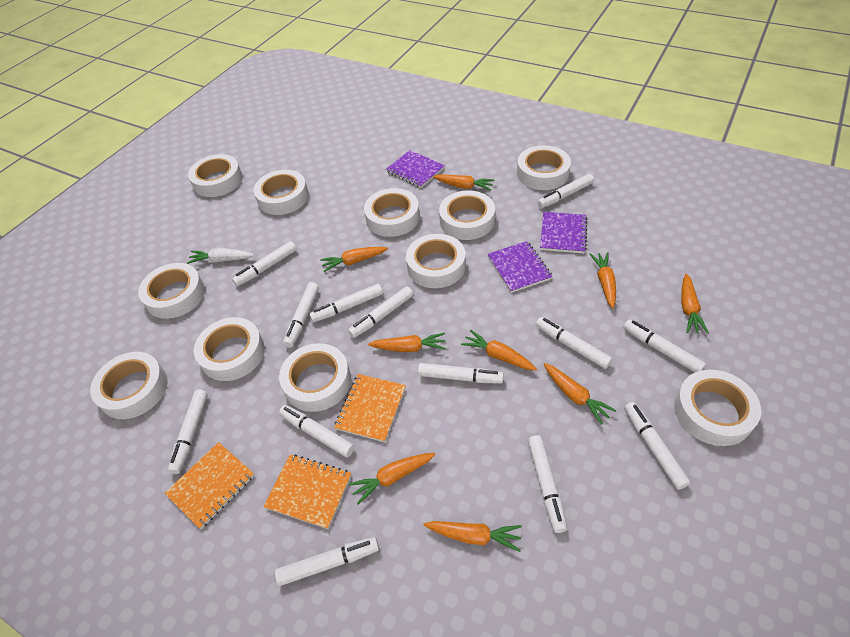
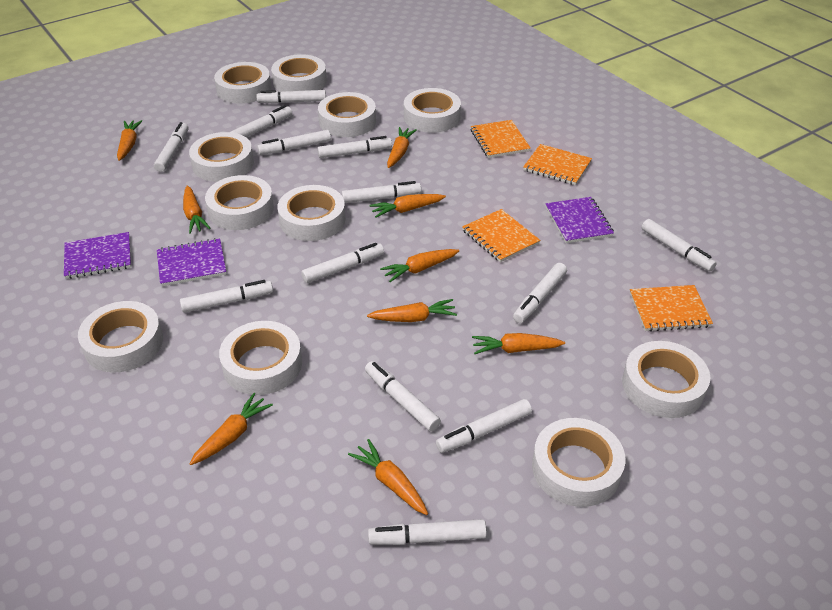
orange notebook: [165,442,254,529] [264,454,351,529] [334,374,406,442] = 3 -> [462,209,540,262] [471,120,531,158] [523,144,592,185] [630,285,713,332] = 4
white carrot: [187,248,254,264] = 1 -> none = 0

